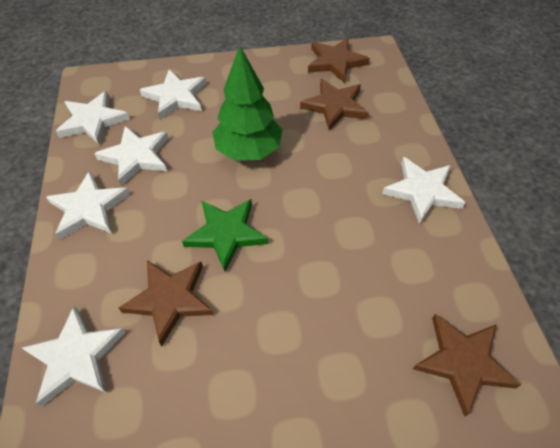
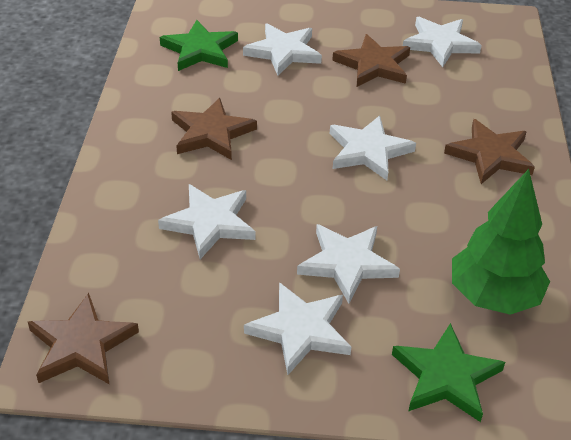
green star: [182,199,268,272] = 1 -> [160,20,238,71] [392,323,505,422] = 2

